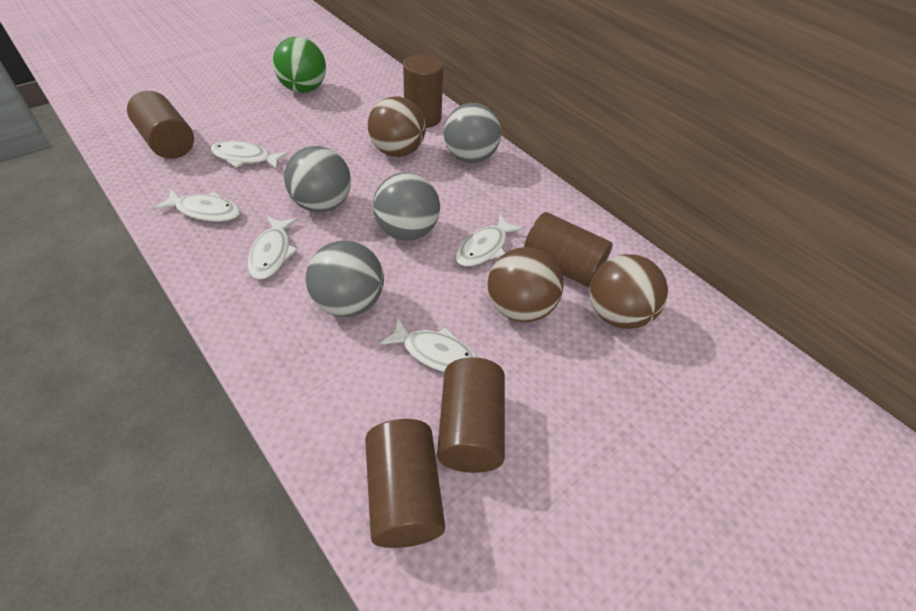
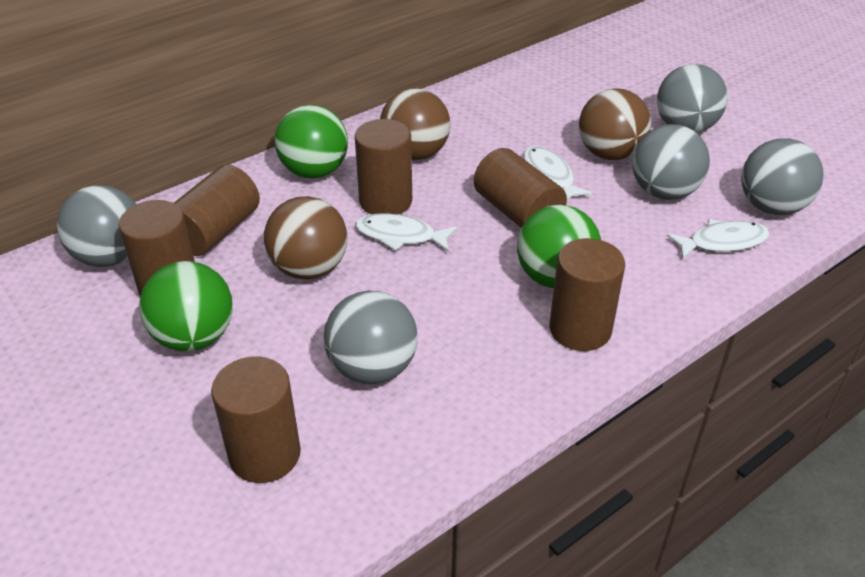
brown cylinder: [127,91,194,159] [365,419,445,548] [403,55,443,128] [437,357,505,473] [524,212,613,287] = 5 -> [118,200,195,296] [174,165,260,256] [211,356,301,483] [355,119,412,214] [474,148,567,228] [549,238,625,351] = 6
green ball: [273,37,326,93] = 1 -> [139,261,233,351] [275,105,348,179] [517,205,601,288] = 3
grey ball: [284,146,351,213] [306,241,384,317] [373,172,440,241] [444,103,501,163] = 4 -> [57,185,136,267] [324,290,418,384] [632,124,710,200] [657,64,728,133] [741,138,823,215] = 5
white fish: [154,189,240,222] [210,141,288,170] [248,216,298,280] [380,317,478,372] [455,214,523,267] = 5 -> [355,213,457,252] [524,146,592,200] [666,219,770,259] = 3

